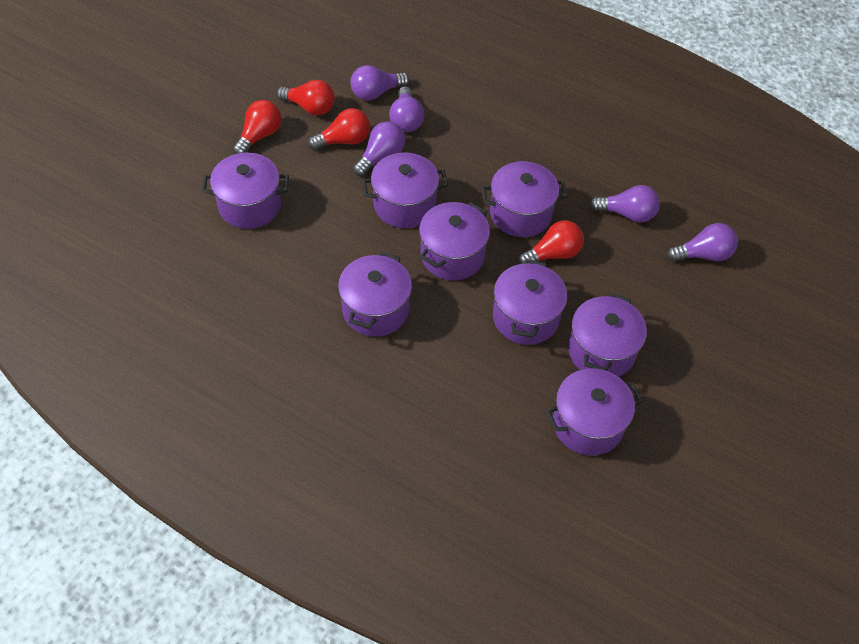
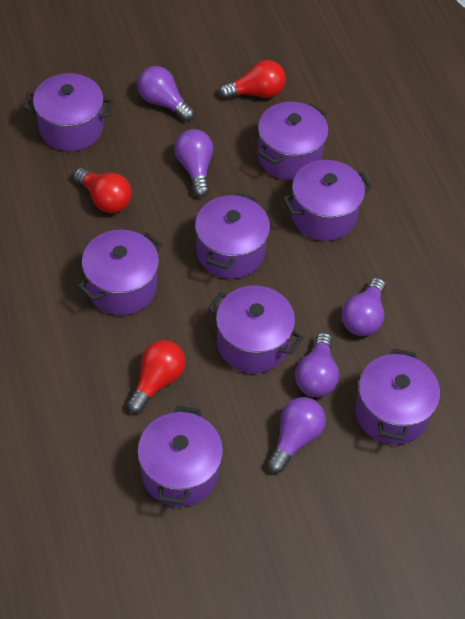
red light bulb: [232,100,281,154] [276,80,335,115] [308,108,370,150] [518,220,584,264] = 4 -> [74,168,132,213] [127,340,186,413] [219,60,286,99] = 3

